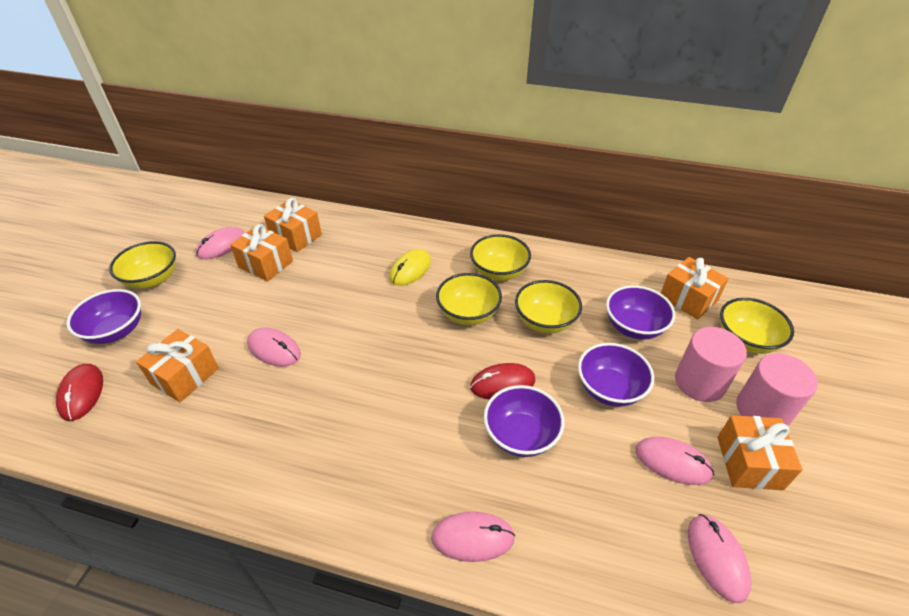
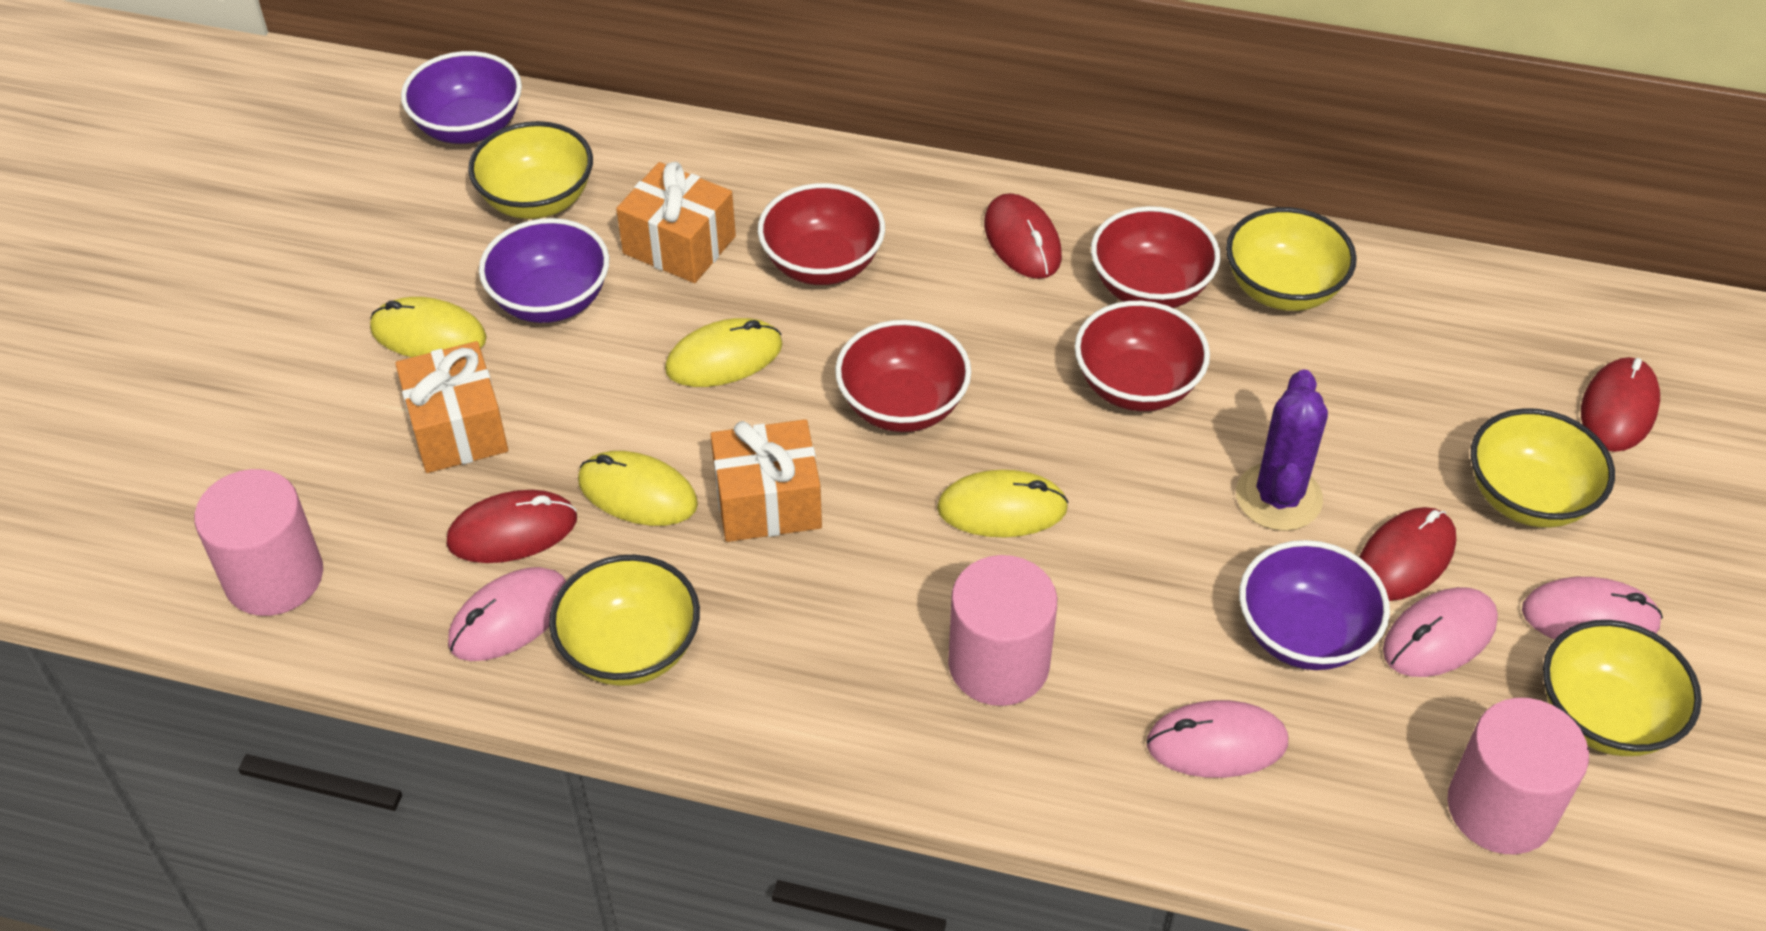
orange gift: [136,329,219,402] [230,224,293,282] [264,198,322,252] [661,257,729,320] [717,415,803,490] = 5 -> [395,341,508,473] [616,162,736,283] [710,419,822,542] = 3
pink cylinder: [675,327,747,402] [736,353,818,426] = 2 -> [194,469,323,616] [948,555,1057,706] [1447,698,1589,854] = 3
pink mouse: [196,227,245,259] [247,328,301,367] [431,512,515,562] [635,437,714,485] [688,514,751,603] = 5 -> [448,567,566,661] [1147,700,1288,778] [1383,587,1498,677] [1522,577,1663,640] = 4
purple bowl: [66,289,141,344] [484,385,564,457] [578,343,654,407] [606,285,675,340] = 4 -> [401,51,522,144] [479,218,609,323] [1239,540,1390,670] = 3
purple cactus: none = 0 -> [1236,369,1328,531] = 1
red bowl: none = 0 -> [758,183,885,285] [835,320,971,432] [1075,301,1210,411] [1091,206,1220,308] = 4
red mouse: [56,364,103,421] [470,363,536,400] = 2 -> [446,490,577,563] [984,193,1062,279] [1359,507,1456,601] [1581,357,1660,452] = 4
yellow mouse: [389,249,431,286] = 1 -> [370,297,487,357] [578,451,698,526] [665,318,782,387] [937,470,1069,537] = 4

